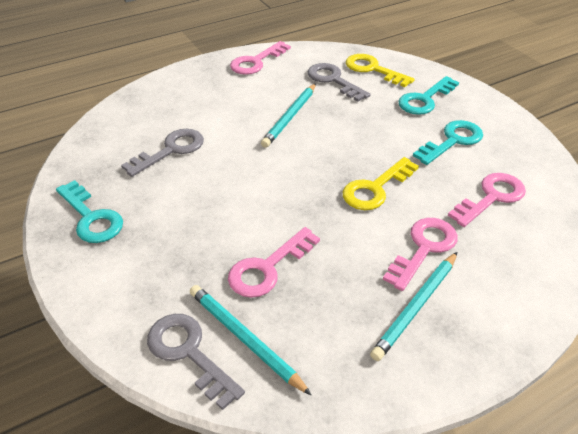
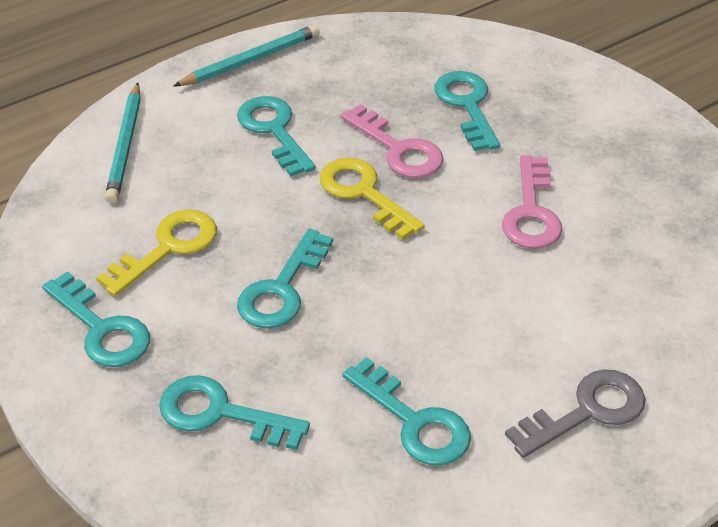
grey key: [121,129,204,177] [147,314,245,410] [308,63,371,102] = 3 -> [505,369,646,458] = 1
pink key: [228,227,320,298] [230,41,291,75] [383,218,458,291] [448,173,526,227] = 4 -> [341,104,443,178] [502,155,562,249] = 2
turquoise key: [56,180,123,243] [398,76,459,115] [413,120,483,165] = 3 -> [42,271,150,367] [159,375,310,450] [237,96,316,176] [237,229,333,329] [343,357,471,465] [434,71,500,151] = 6
turquoise pencil: [190,285,312,396] [261,84,316,148] [370,252,457,361] = 3 -> [105,83,141,203] [173,25,320,86] = 2

